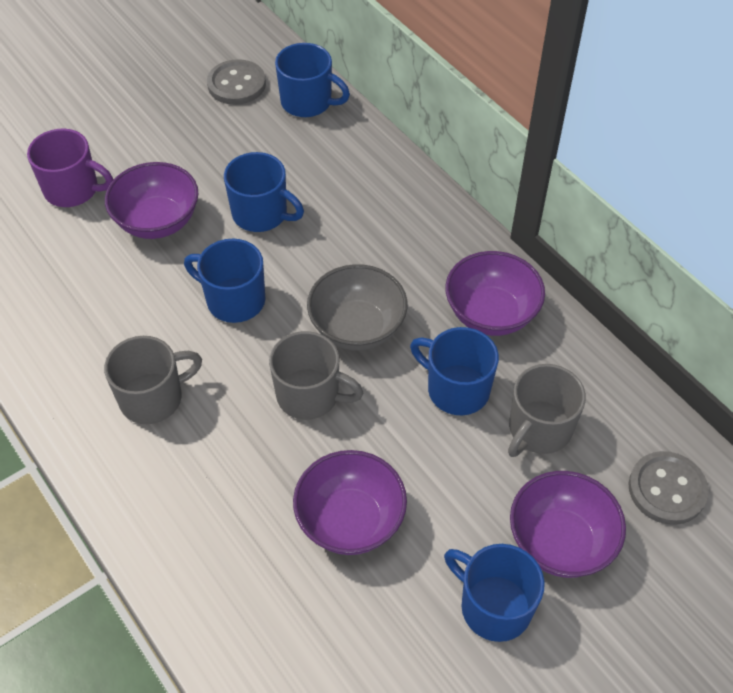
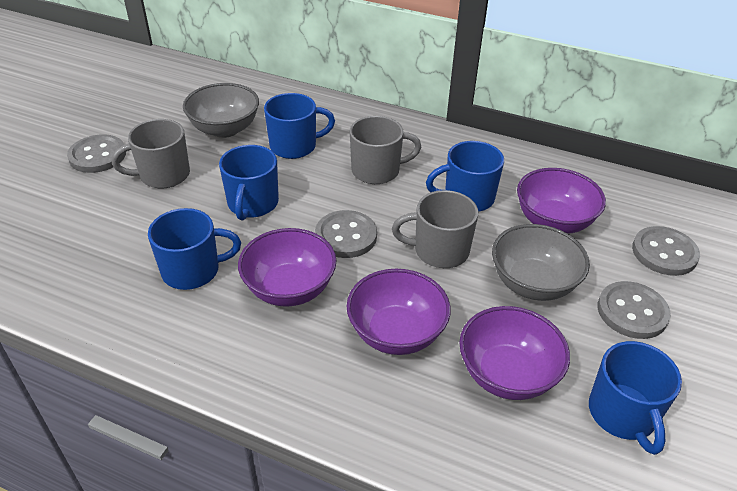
grey bowl: [307,264,407,350] = 1 -> [183,83,259,138] [492,224,590,301] = 2
grey button: [207,59,266,105] [629,451,709,525] = 2 -> [67,134,126,173] [315,210,377,258] [598,281,671,339] [632,226,700,276] = 4
purple mug: [27,128,113,207] = 1 -> none = 0

